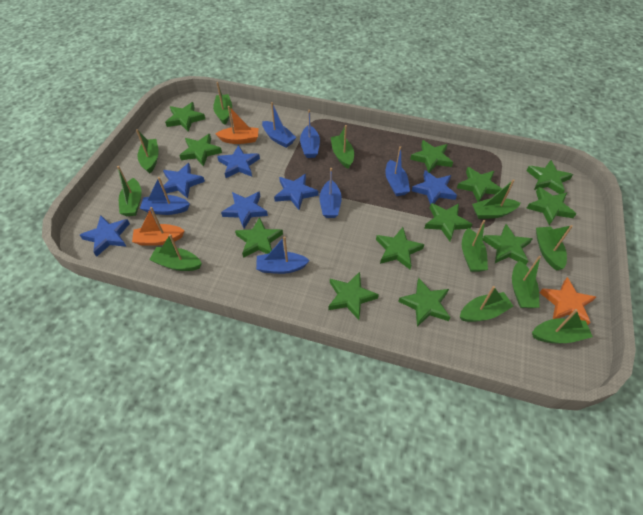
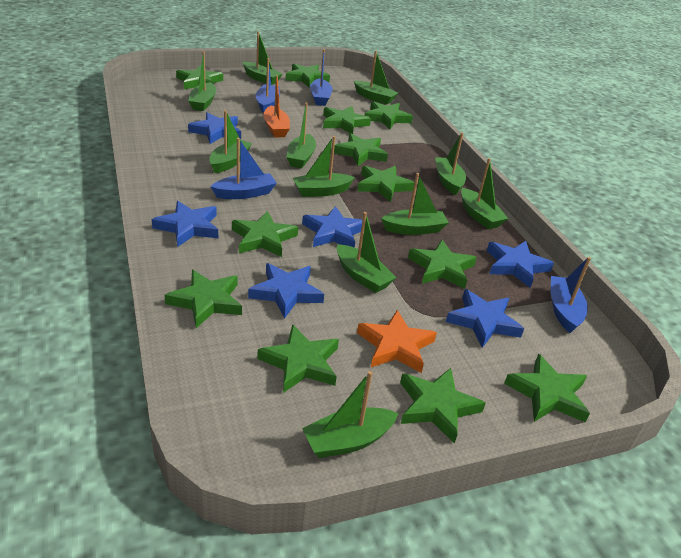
blue boat: [140,177,190,215] [256,236,310,274] [262,102,296,148] [300,110,320,158] [319,168,342,218] [385,146,410,196] = 6 -> [210,138,277,199] [255,58,280,113] [310,49,333,106] [551,257,591,333] = 4
orange boat: [132,207,185,246] [216,106,259,144] = 2 -> [263,75,290,137] = 1

